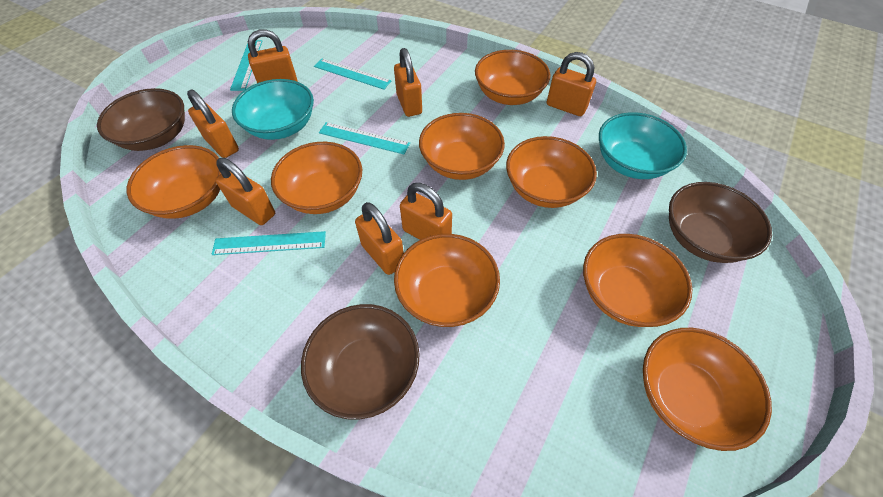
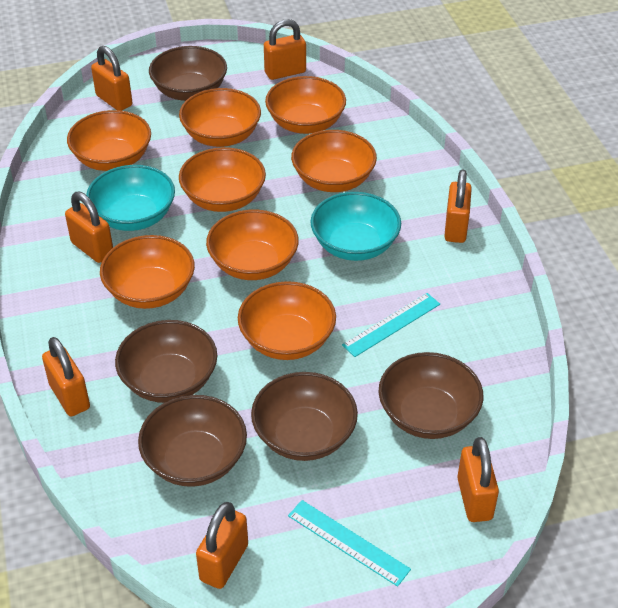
brown bowl: [97,88,185,151] [301,304,420,420] [669,182,772,263] = 3 -> [115,320,217,403] [138,395,247,487] [149,46,227,101] [251,372,358,461] [379,352,483,439] = 5
turquoise ruler: [212,231,326,255] [230,40,262,91] [314,59,391,89] [319,122,410,154] = 4 -> [288,500,411,587] [342,293,440,357] = 2

